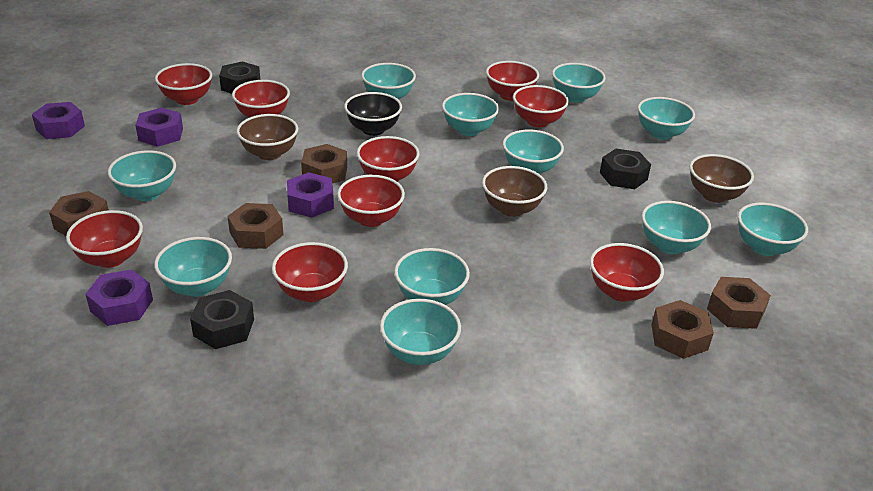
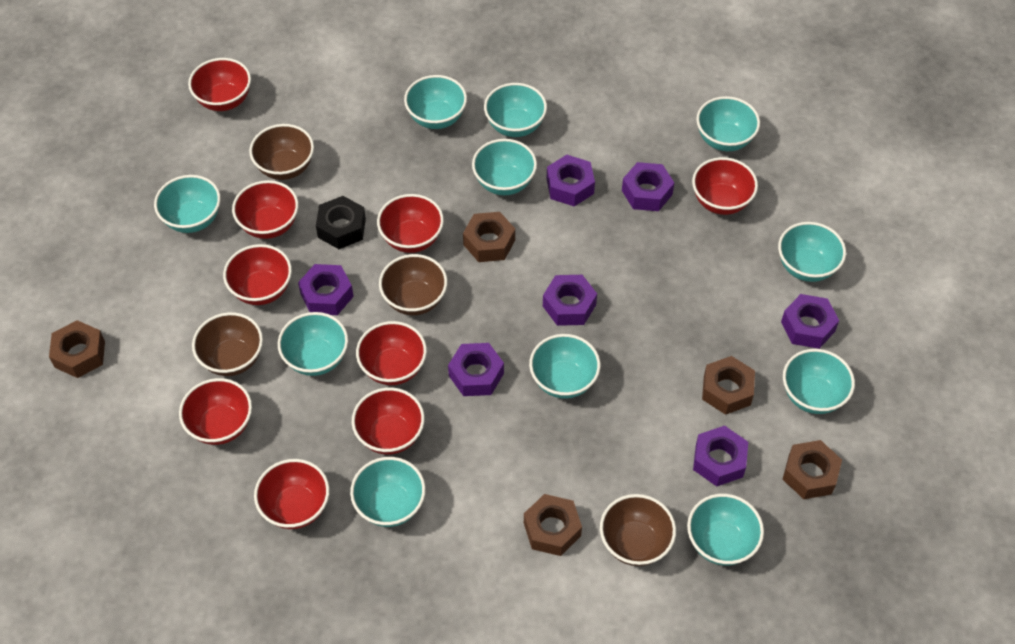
black bowl: [344,92,402,136] = 1 -> none = 0
black nut: [190,290,254,349] [219,62,260,94] [600,149,651,189] = 3 -> [316,196,366,249] = 1
brown bowl: [236,114,298,160] [482,166,547,217] [690,154,754,203] = 3 -> [192,312,263,376] [249,124,314,180] [379,254,448,315] [600,494,676,566] = 4
purple nut: [32,102,85,139] [85,269,153,326] [135,108,183,147] [287,172,334,218] = 4 -> [298,264,354,315] [448,343,504,396] [543,275,597,326] [547,155,595,206] [622,162,674,211] [693,426,748,486] [781,294,839,349] = 7

